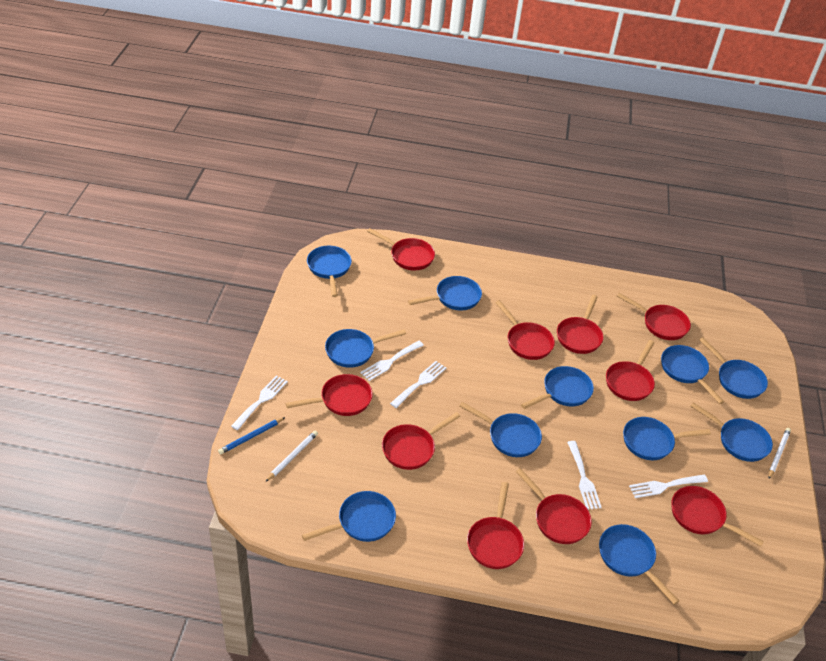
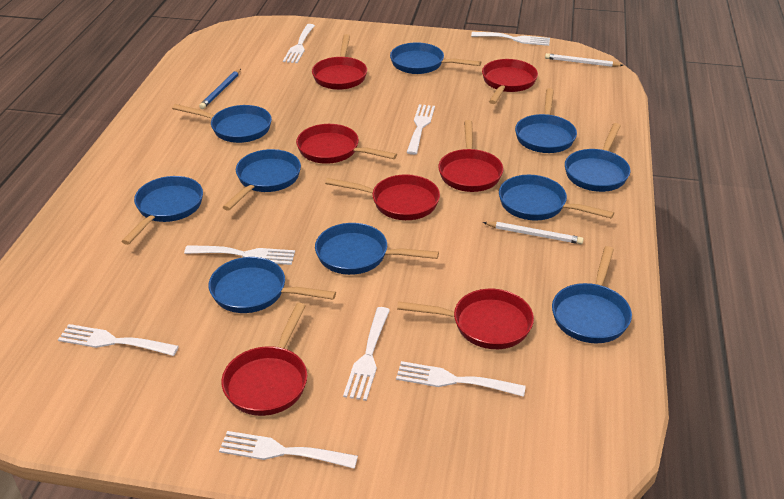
blue pan: [302,491,396,542] [307,246,352,297] [325,329,406,368] [408,276,482,311] [459,402,542,457] [521,366,594,409] [599,524,679,605] [623,417,711,460] [661,345,724,404] [690,402,773,462] [699,337,768,399] = 11 -> [121,176,203,245] [172,104,272,143] [209,257,336,313] [223,149,301,211] [315,223,439,275] [390,42,481,74] [499,175,614,220] [515,88,577,153] [552,246,632,343] [565,123,630,192] = 10
red pan: [286,374,373,416] [367,228,435,270] [382,412,461,470] [467,482,524,569] [495,300,555,360] [516,468,592,544] [557,295,604,354] [606,340,655,401] [617,293,691,340] [671,486,764,547] = 10 -> [222,303,307,416] [296,124,397,164] [312,34,367,90] [325,174,440,220] [397,289,534,349] [438,120,503,192] [482,59,538,104] = 7
white fork: [231,375,288,430] [360,341,424,381] [390,361,446,408] [567,441,602,510] [629,475,708,498] = 5 -> [58,324,179,356] [184,245,295,265] [219,431,358,469] [283,24,315,63] [343,307,390,401] [396,361,526,397] [406,104,435,155] [471,32,550,46] = 8

